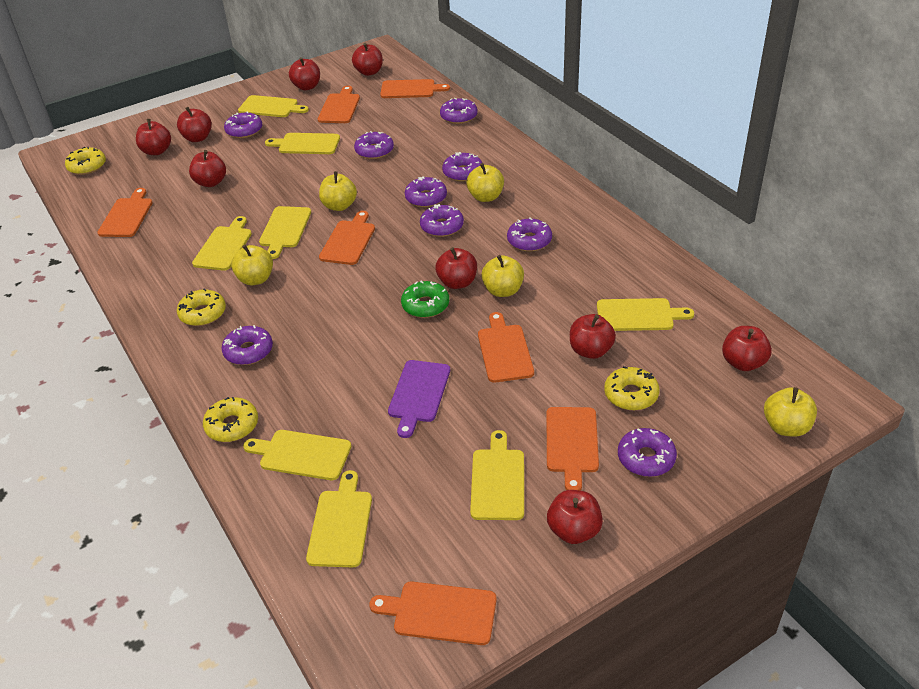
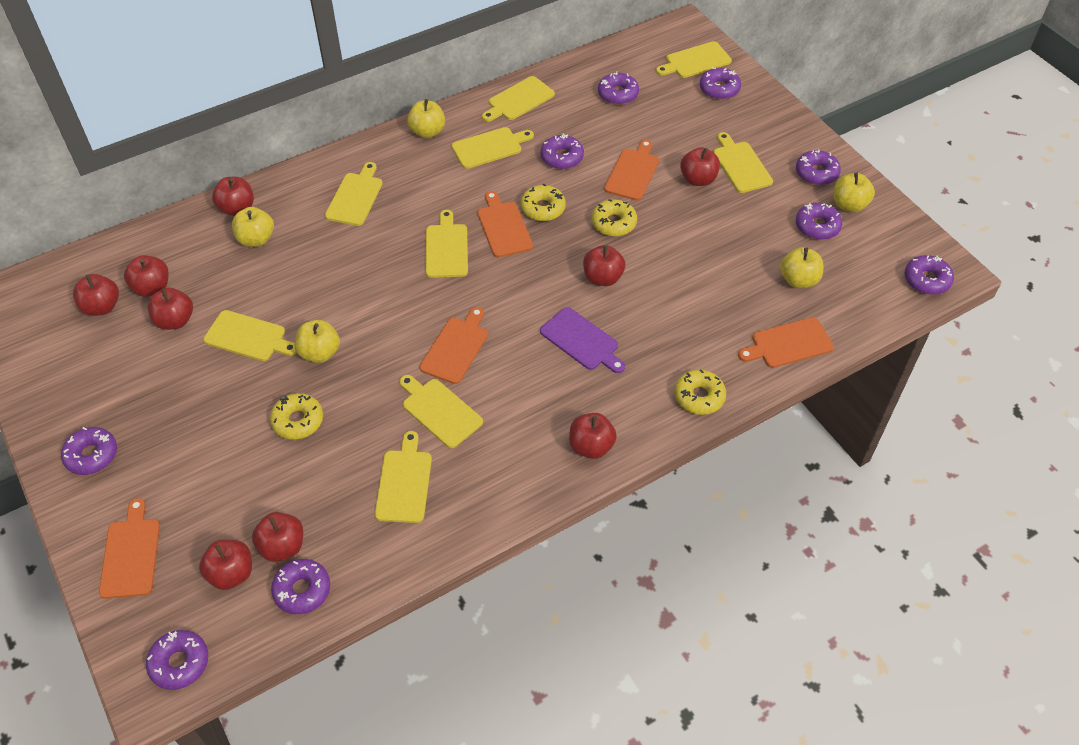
green donut: [401,281,449,318] = 1 -> none = 0
orange cutting board: [97,188,153,237] [318,86,360,123] [319,211,375,265] [369,582,497,645] [380,79,450,98] [478,312,534,383] [547,407,599,491] = 7 -> [99,498,160,599] [420,307,488,384] [477,191,533,258] [604,140,659,201] [738,317,834,368] = 5
yellow cutting board: [192,216,252,271] [238,95,309,117] [243,430,351,480] [259,206,311,259] [265,133,340,154] [306,470,372,567] [470,430,524,520] [597,298,694,331] = 8 -> [203,310,297,361] [325,162,383,226] [375,431,432,523] [400,375,483,448] [426,210,468,278] [452,127,534,169] [482,76,555,122] [656,41,732,78] [714,132,773,193] = 9

